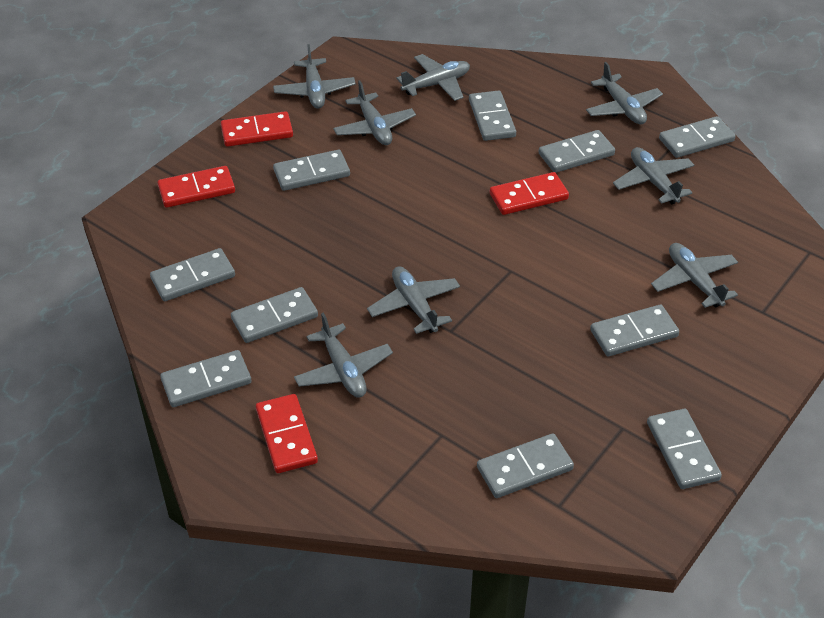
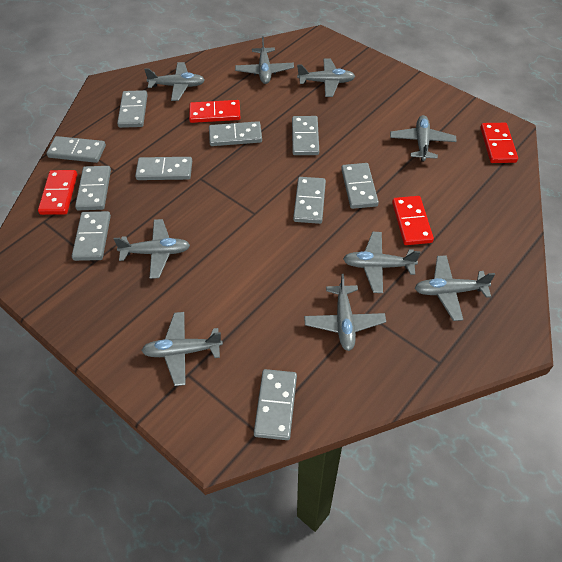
grey plane: [273,44,356,108] [294,313,393,398] [333,80,416,145] [367,266,460,334] [397,54,470,101] [586,62,663,124] [613,147,694,204] [651,243,738,308] = 8 -> [114,219,190,279] [141,312,223,386] [144,62,205,101] [235,36,294,84] [297,58,355,97] [304,274,386,351] [343,232,420,293] [390,115,457,161] [415,255,495,321] = 9

